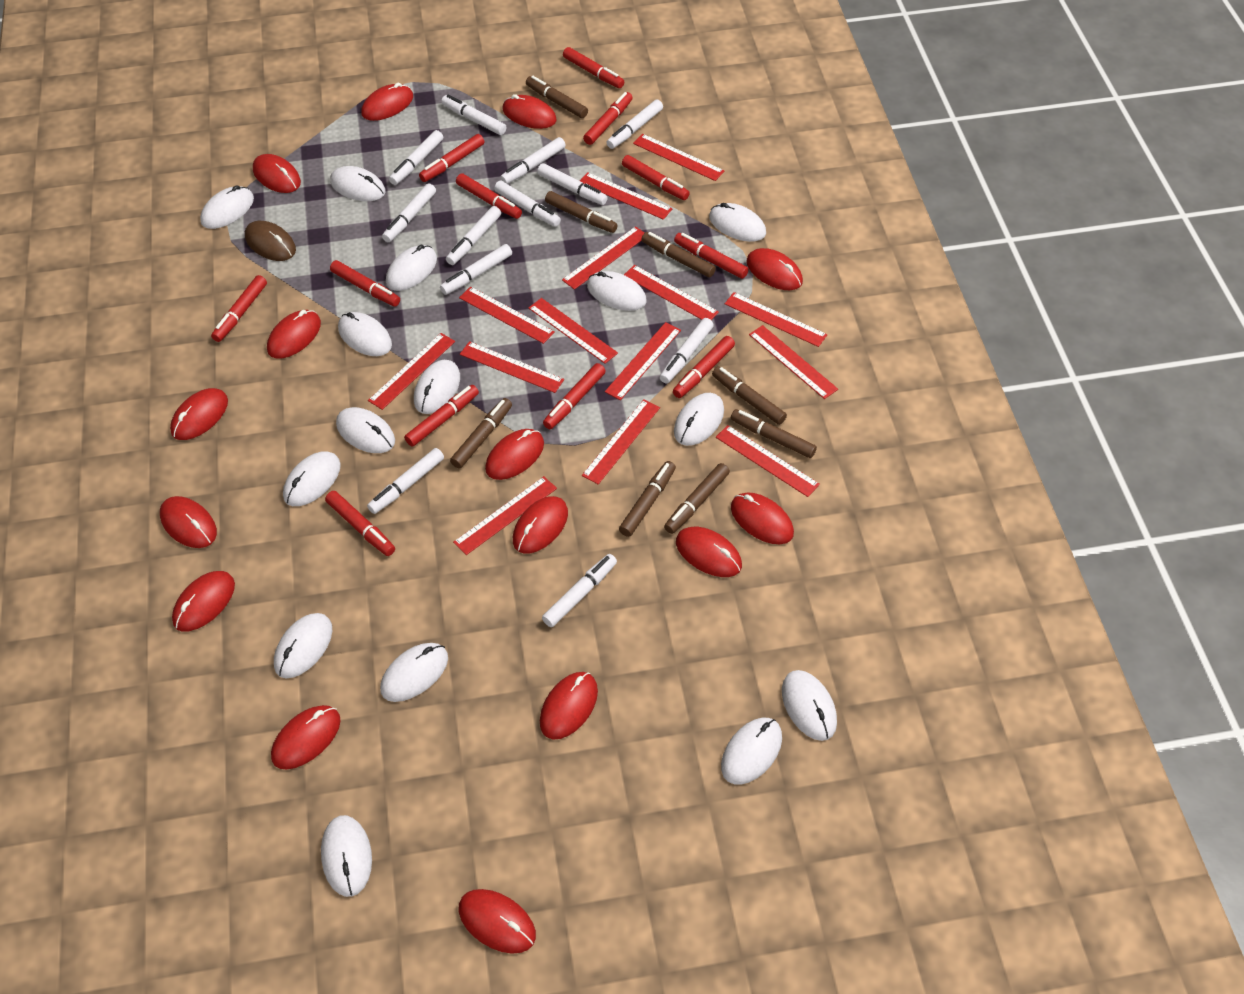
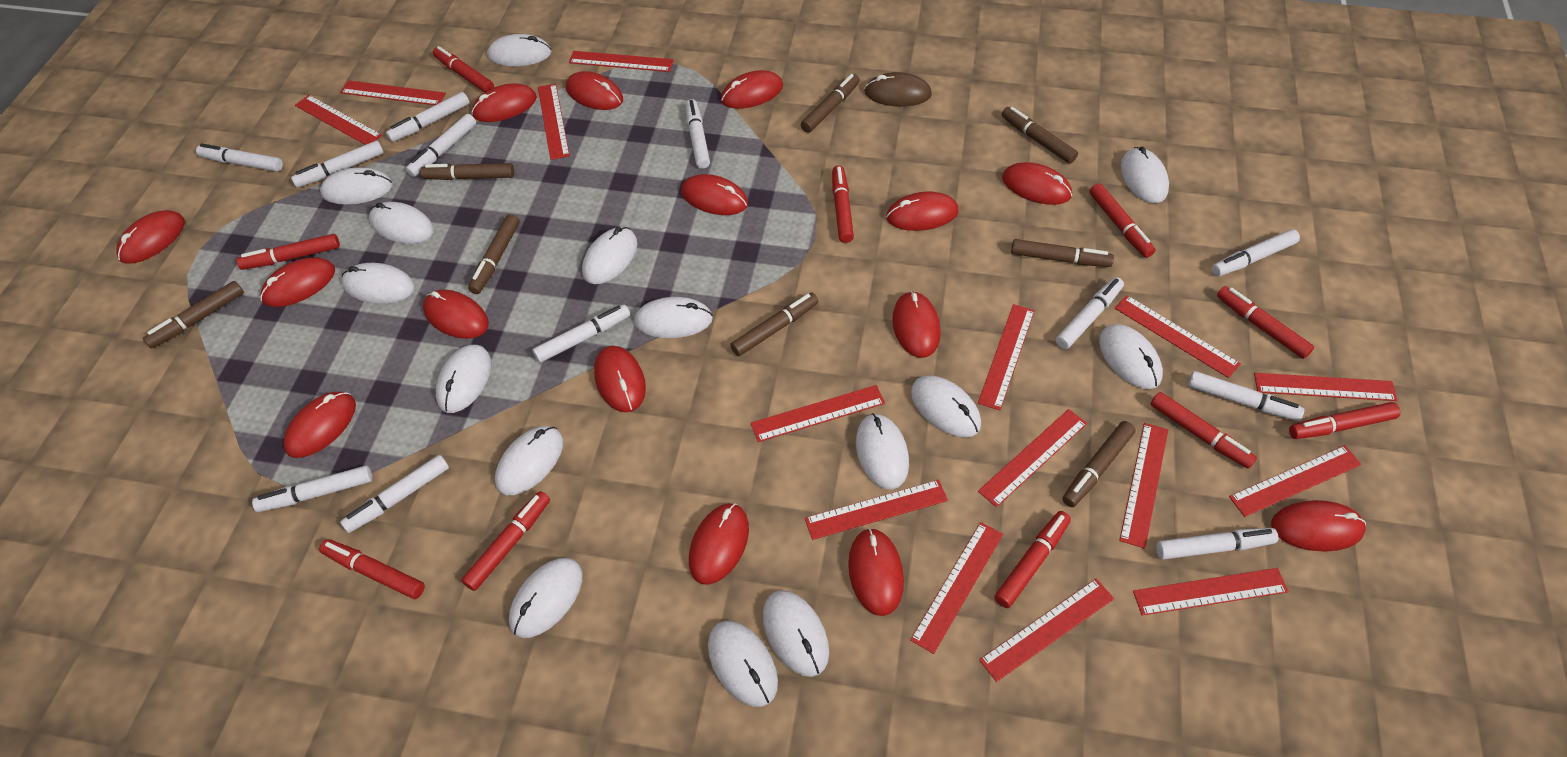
red marker: [211,275,267,342] [325,491,395,556] [330,260,400,307] [404,385,479,447] [419,134,484,182] [456,174,522,219] [543,363,605,429] [563,47,624,88] [583,92,633,145] [622,155,690,200] [673,336,735,398] [674,233,749,279] = 12 -> [237,234,340,270] [319,539,425,599] [433,46,494,92] [461,491,550,591] [832,165,854,243] [994,511,1071,608] [1090,183,1155,258] [1151,392,1257,469] [1217,286,1314,359] [1289,402,1400,439] = 10
red ruler: [368,333,455,410] [453,476,557,555] [459,286,555,344] [460,341,564,393] [529,298,618,364] [562,226,644,290] [580,172,672,220] [582,399,660,484] [605,322,681,400] [624,265,719,320] [633,134,724,181] [716,425,820,497] [725,292,828,347] [749,325,838,399] = 14 -> [295,95,382,145] [340,80,446,105] [538,84,570,160] [569,51,674,72] [751,385,885,442] [805,480,948,540] [910,522,1003,654] [978,304,1035,410] [978,409,1087,507] [979,579,1114,682] [1115,295,1241,378] [1119,423,1168,549] [1133,568,1288,616] [1229,445,1361,517] [1254,373,1397,401] = 15

